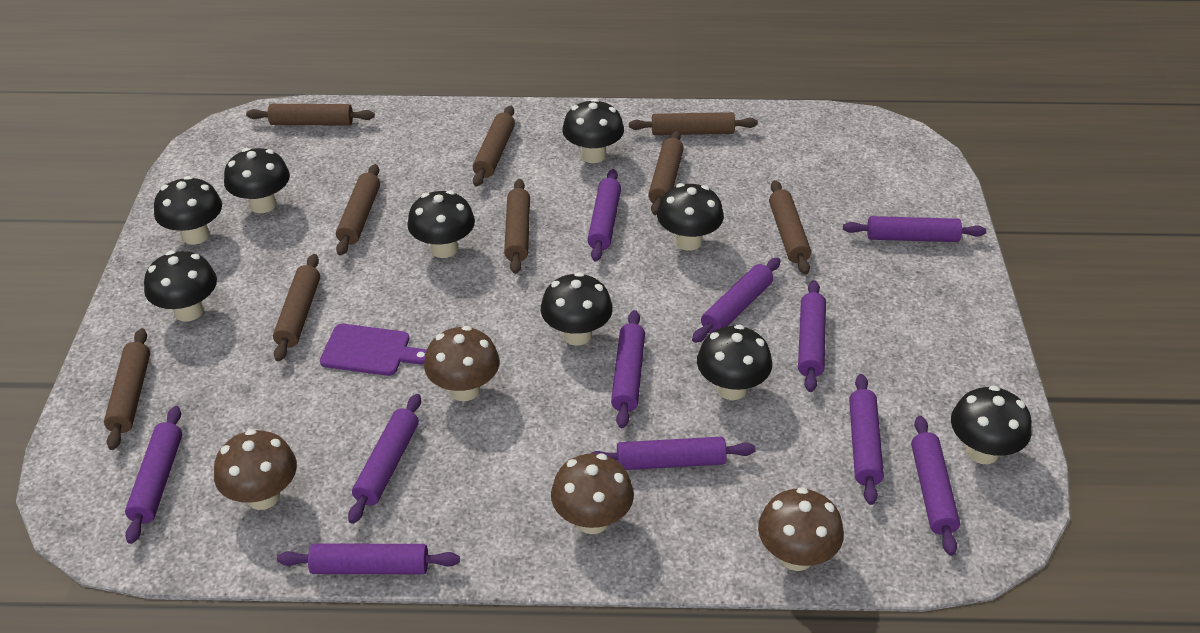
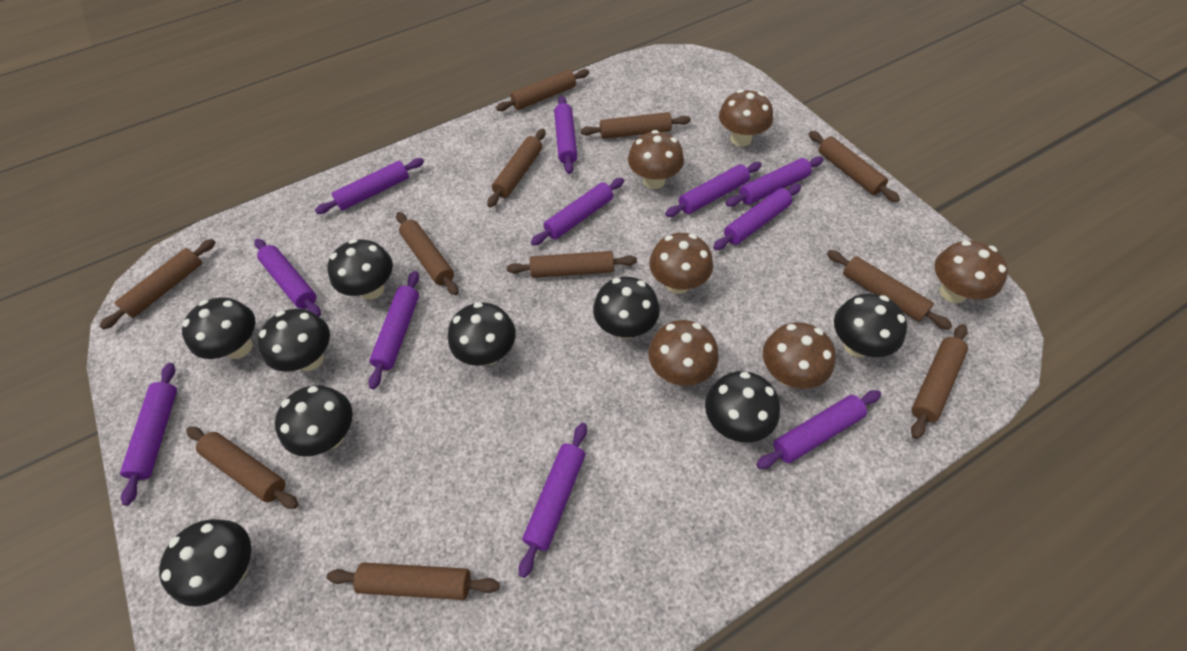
brown mushroom: [214,429,297,510] [424,326,500,401] [551,453,634,534] [758,487,844,571] = 4 -> [628,130,684,189] [648,320,719,386] [649,233,713,294] [719,89,773,147] [763,322,836,389] [935,241,1008,303] = 6
brown rolling pin: [104,328,150,450] [246,104,375,126] [273,254,320,362] [336,164,380,256] [473,106,515,187] [504,179,530,274] [629,112,758,135] [648,130,684,215] [769,180,811,275] = 9 -> [99,239,215,330] [186,427,298,509] [327,562,500,600] [396,212,458,295] [487,129,546,207] [496,69,589,111] [507,251,637,278] [581,112,691,139] [809,131,900,203] [827,250,953,330] [911,324,968,439] = 11
purple cutting board: [320,324,427,376] = 1 -> none = 0

